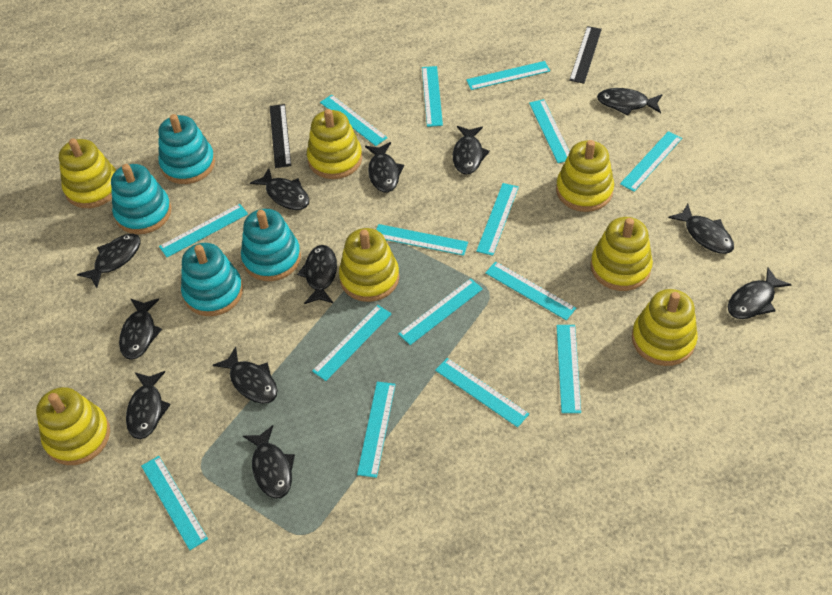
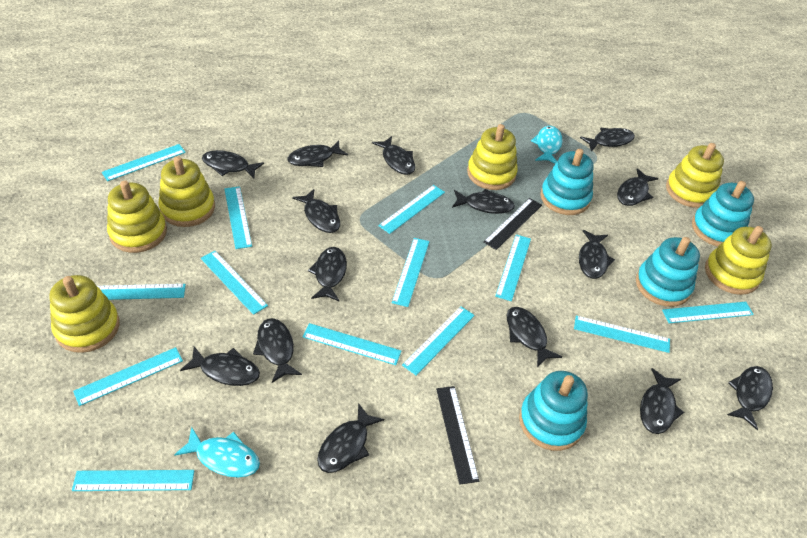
black fish: [77,234,141,288] [119,298,162,360] [126,371,171,439] [213,347,278,404] [243,425,295,499] [250,168,309,210] [297,245,337,304] [365,142,404,193] [453,126,490,175] [597,88,663,116] [668,204,734,254] [728,268,792,319] = 12 -> [180,346,260,386] [202,150,264,178] [253,318,302,383] [287,140,348,167] [292,189,340,233] [308,247,347,302] [317,403,384,473] [372,136,415,175] [452,189,515,214] [507,307,562,367] [579,230,615,279] [580,128,635,152] [617,168,658,206] [640,368,684,434] [727,366,773,430] = 15
turquoise fish: none = 0 -> [174,427,260,477] [531,126,562,164] = 2
turquoise ruler: [141,456,208,550] [159,204,248,257] [312,305,391,381] [320,95,388,146] [357,382,396,478] [376,224,468,256] [398,278,483,345] [422,66,443,127] [435,358,529,427] [466,61,550,90] [476,183,519,256] [485,261,576,320] [529,99,570,163] [557,325,581,413] [620,131,682,192] = 15 -> [72,470,194,491] [73,347,183,406] [97,284,186,300] [102,144,186,181] [201,251,268,315] [225,186,252,249] [302,323,401,365] [378,185,445,234] [392,238,429,307] [402,306,475,376] [495,234,531,301] [574,316,670,353] [662,302,754,323] = 13
yellow stacking toy: [36,387,110,465] [59,138,116,208] [307,109,362,179] [339,228,399,302] [556,140,614,212] [591,217,653,291] [632,289,698,366] = 7 -> [50,275,120,353] [107,180,167,253] [158,156,215,227] [467,124,518,190] [666,143,724,208] [705,226,772,295] = 6

